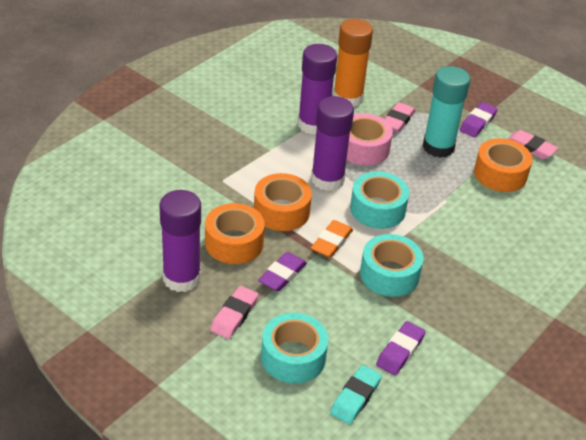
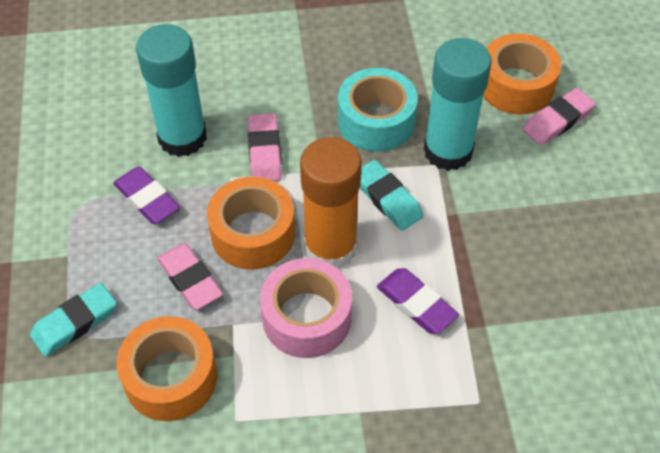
orange eraser: [311,220,353,258] = 1 -> none = 0
purple eraser: [258,252,307,292] [376,321,426,375] [460,102,498,137] = 3 -> [113,166,180,224] [377,268,459,334] = 2
purple glue stick: [159,190,201,292] [298,44,337,135] [311,96,354,191] = 3 -> none = 0
turquoise eraser: [330,365,382,424] = 1 -> [30,283,117,357] [360,160,424,231] = 2
turquoise glue stick: [423,66,470,158] = 1 -> [136,24,207,157] [423,38,492,171] = 2
turquoise tape: [261,313,328,384] [350,171,409,229] [360,234,424,297] = 3 -> [338,68,418,151] = 1

